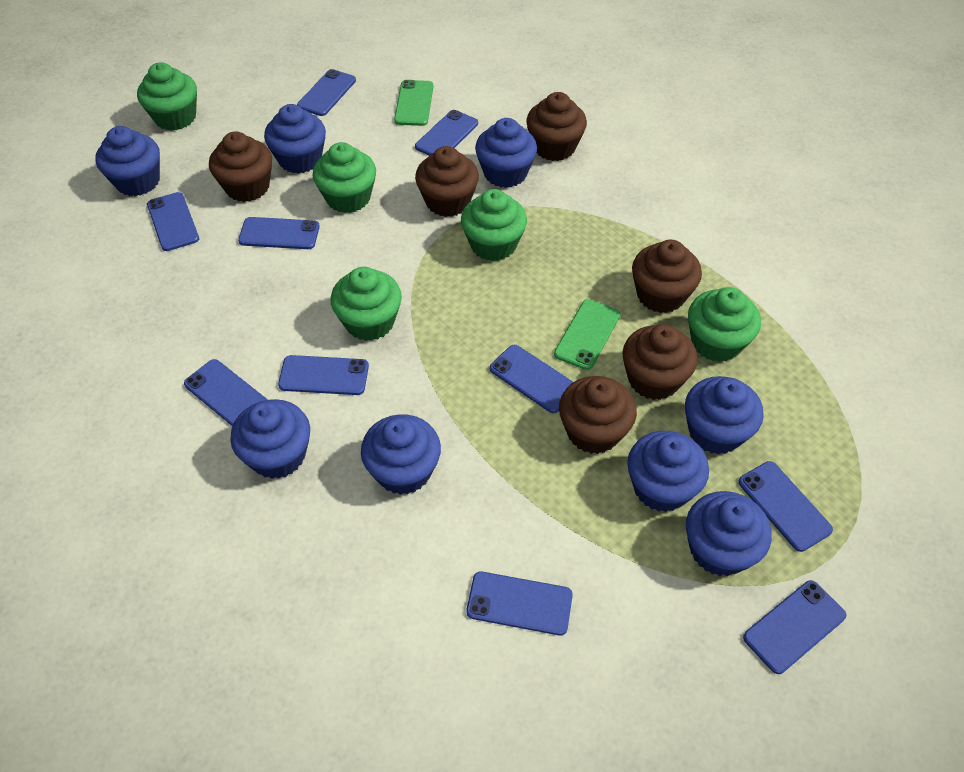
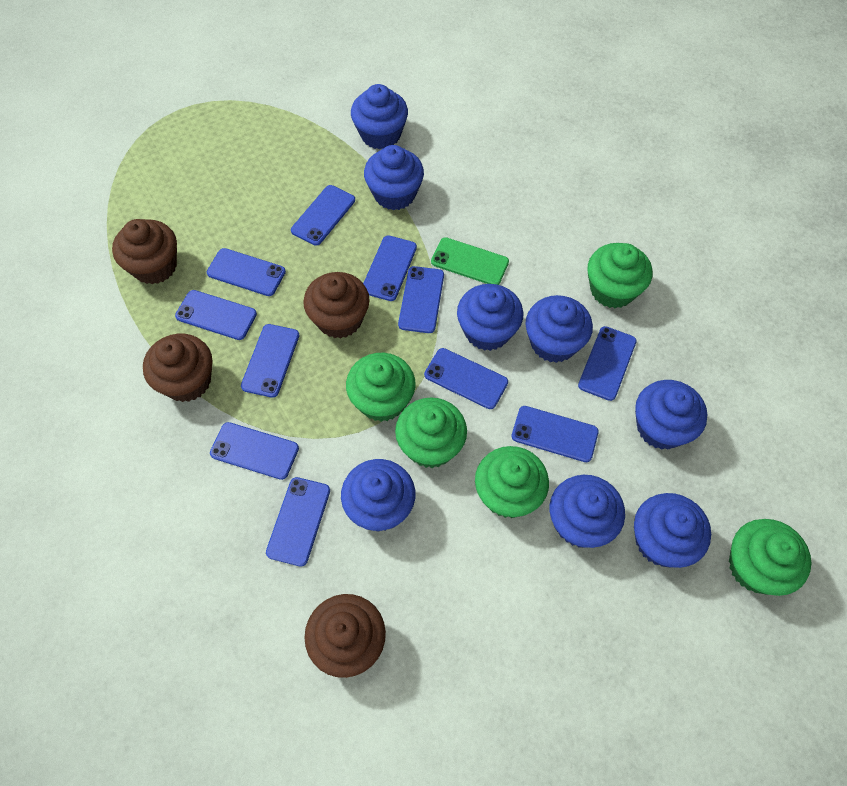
blue phone: [147,192,199,251] [184,359,267,427] [238,217,320,249] [278,355,369,395] [297,69,356,116] [415,110,478,155] [466,572,573,635] [490,345,573,413] [738,461,833,552] [743,580,846,674] = 10 -> [175,290,257,340] [207,248,286,296] [210,422,299,480] [241,324,299,398] [266,477,330,567] [291,185,355,246] [363,235,417,301] [398,266,444,333] [424,348,508,409] [511,406,599,462] [578,326,637,401] = 11
brown cupcake: [209,131,272,202] [415,146,479,217] [526,92,587,161] [559,376,637,454] [622,324,698,400] [632,240,702,313] = 6 -> [112,219,177,284] [143,334,212,402] [303,272,370,339] [304,594,386,678] = 4
green phone: [394,80,433,126] [554,299,620,370] = 2 -> [431,237,509,285] = 1

